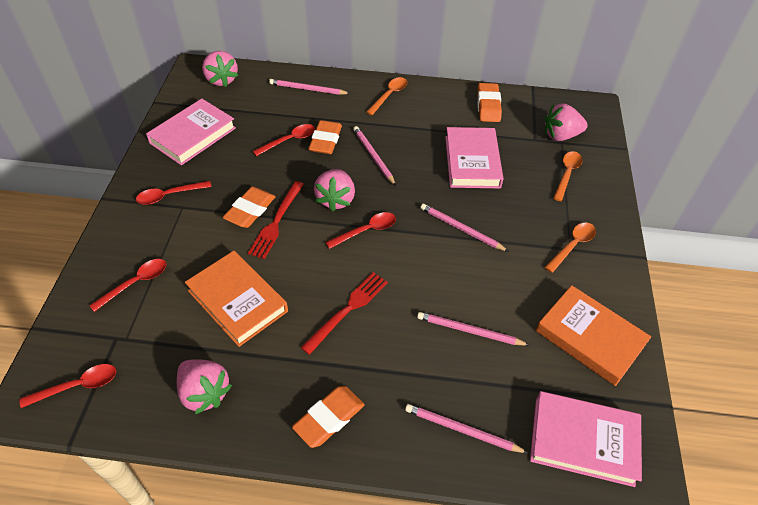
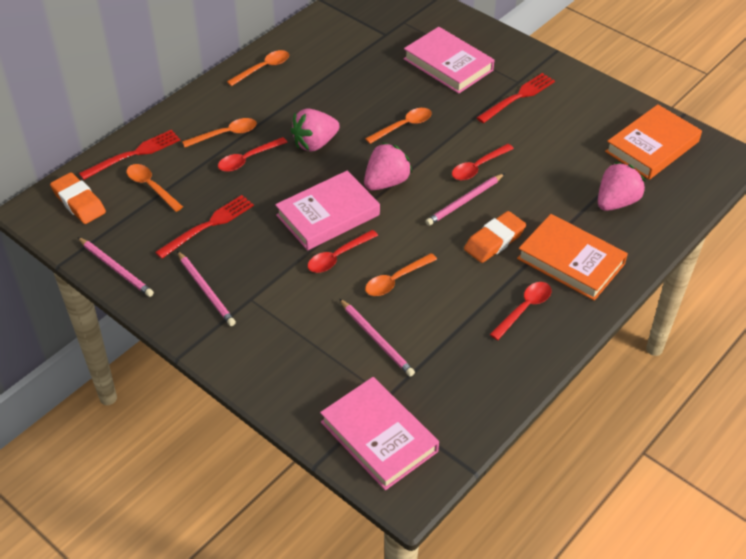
orange eraser: [223,187,276,228] [292,386,364,448] [308,120,342,154] [477,83,502,122] = 4 -> [50,173,106,224] [464,211,526,263] = 2
orange spoon: [366,77,407,115] [545,223,596,273] [553,151,583,201] = 3 -> [127,164,183,212] [182,118,257,147] [227,50,289,86] [365,108,432,144] [365,253,437,296] = 5
pink pencil: [269,79,351,95] [353,126,396,186] [405,404,528,453] [417,312,529,346] [420,204,509,252] = 5 -> [78,237,154,297] [177,251,236,326] [340,299,415,377] [425,173,505,226] = 4
pink strawberry: [177,360,232,414] [202,51,238,87] [314,169,355,212] [544,103,588,141] = 4 -> [291,108,340,152] [364,143,412,191] [598,162,645,211] = 3
red fork: [248,181,304,259] [301,272,388,355] = 2 -> [79,130,180,180] [155,195,254,259] [477,73,555,123] = 3
red spoon: [20,364,116,408] [89,259,166,312] [136,181,212,205] [253,124,315,156] [325,212,396,249] = 5 -> [218,137,288,172] [308,230,378,273] [452,144,514,180] [490,282,551,340] = 4

